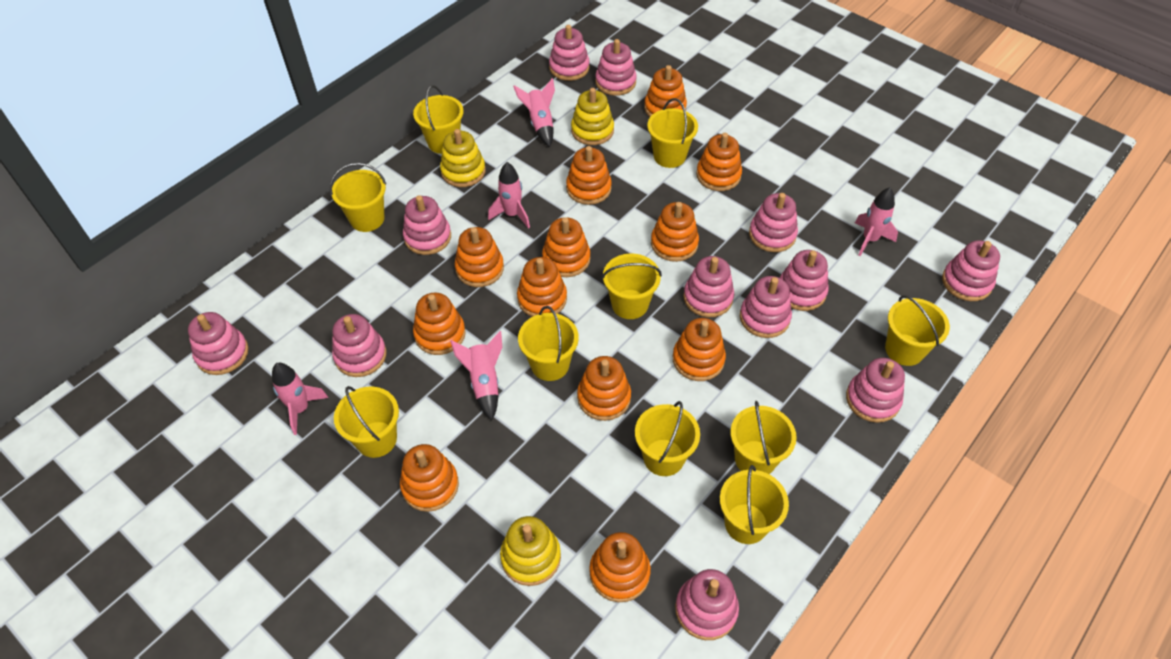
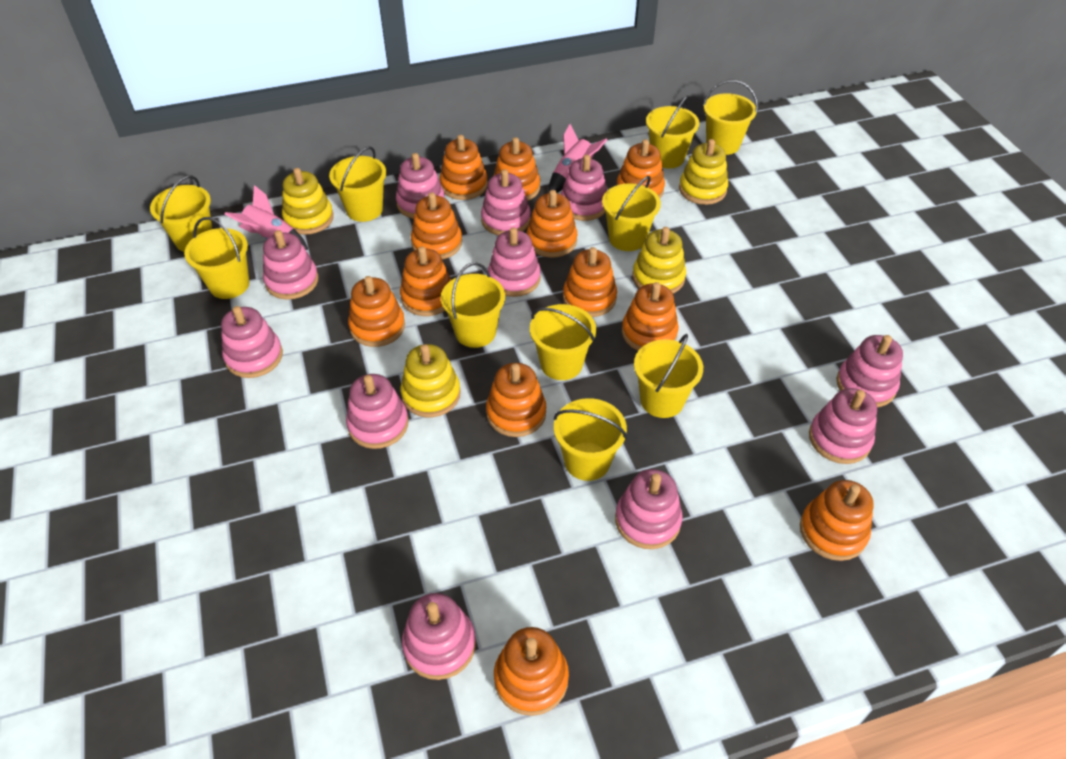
pink rocket: [272,363,328,435] [450,331,502,421] [488,162,530,229] [513,78,555,147] [855,187,898,256] = 5 -> [225,185,308,250] [549,124,607,193] = 2
pink stacking toy: [188,312,248,375] [332,314,387,377] [403,195,451,255] [549,25,590,81] [595,39,637,96] [675,569,739,640] [684,256,734,317] [740,276,792,338] [749,193,798,252] [780,250,828,311] [846,358,905,423] [942,240,1000,301] = 12 -> [221,306,283,378] [263,230,318,300] [346,374,408,449] [396,153,445,219] [402,593,476,680] [481,169,531,236] [488,227,541,297] [561,154,607,221] [615,469,682,549] [809,388,877,464] [837,335,903,407] = 11
yellow stacking toy: [440,129,486,187] [500,516,561,586] [571,88,614,145] = 3 -> [282,168,334,235] [400,344,461,417] [632,227,686,293] [679,139,728,205] = 4

